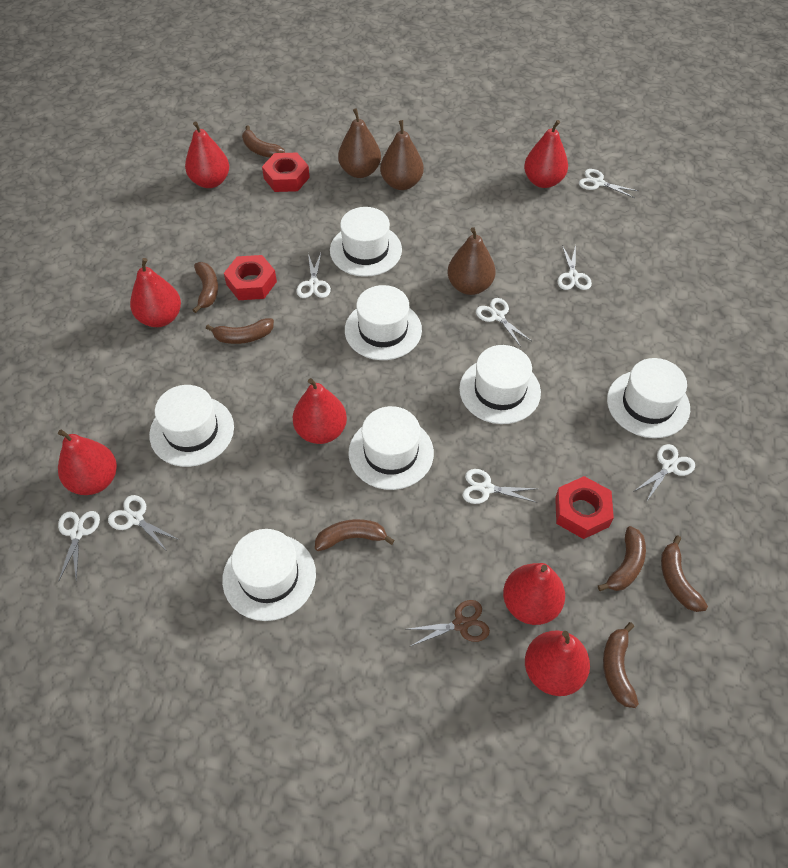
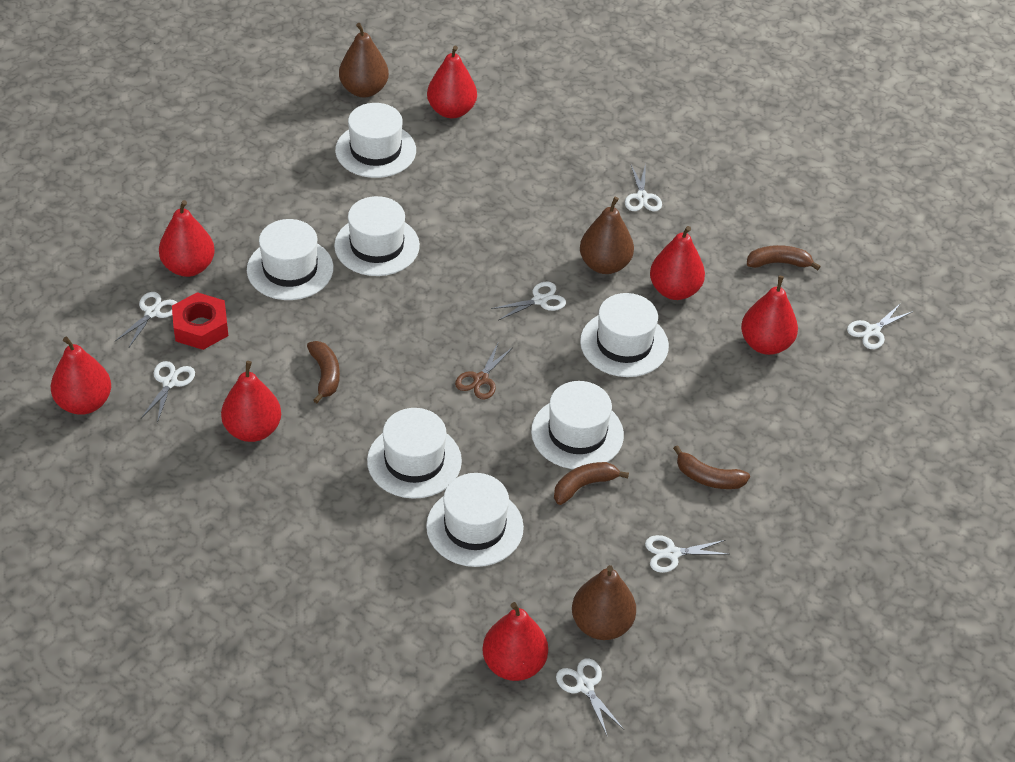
brown banana: [193,262,218,313] [206,318,274,344] [242,126,285,158] [315,519,395,551] [598,526,646,591] [603,622,639,708] [661,535,708,612] = 7 -> [307,341,340,403] [554,462,629,505] [673,445,750,489] [747,245,821,270] = 4
red nut: [224,255,277,300] [262,153,310,192] [555,476,614,539] = 3 -> [172,292,228,350] = 1
white scissors: [58,511,100,582] [108,495,179,551] [297,253,331,298] [462,469,537,504] [476,298,531,347] [557,245,592,290] [579,169,638,198] [633,444,695,502] = 8 -> [115,292,177,347] [141,361,195,423] [491,282,566,321] [556,658,624,737] [625,164,662,211] [645,535,728,573] [847,303,913,349] = 7

